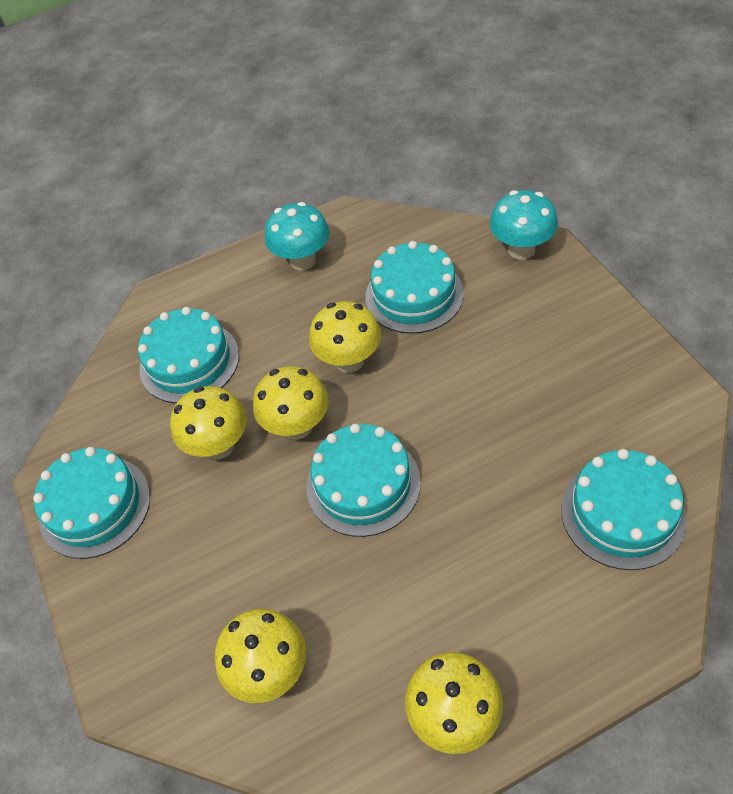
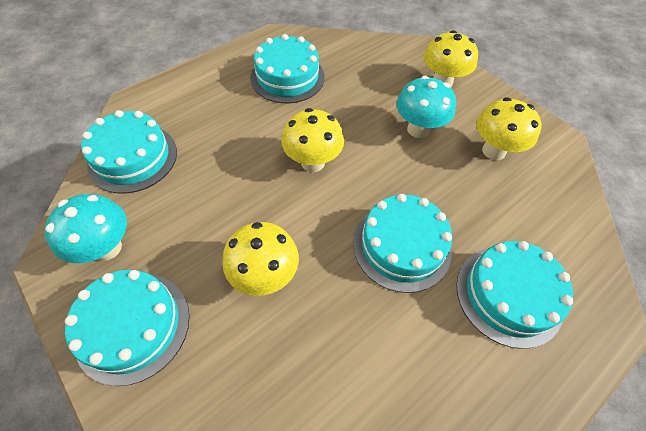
yellow mushroom: [170,386,247,459] [215,609,306,703] [253,366,328,440] [309,301,381,373] [405,652,503,754] = 5 -> [222,222,299,296] [281,108,344,172] [423,30,478,88] [476,97,542,160] = 4

